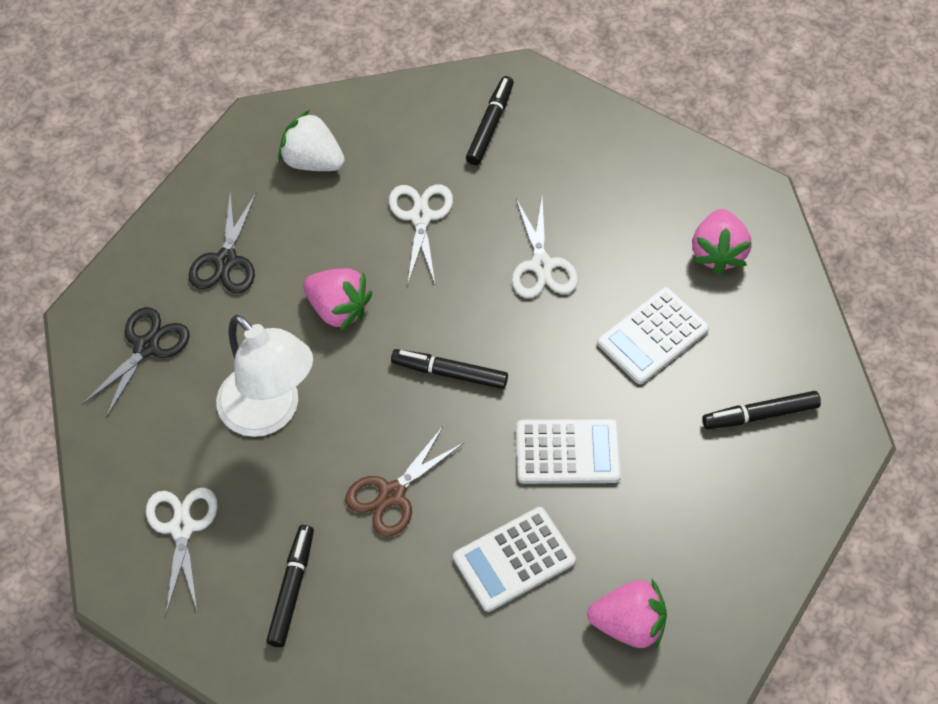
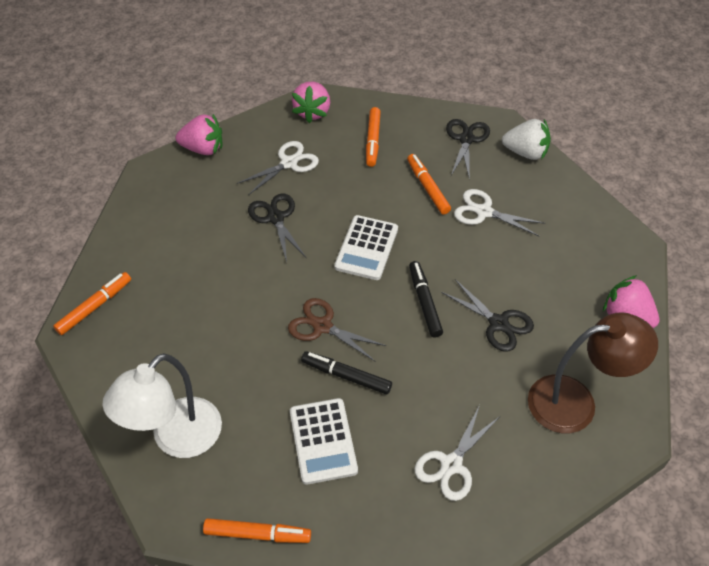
black marker: [266,525,314,647] [391,349,508,389] [466,76,514,165] [702,391,821,429] = 4 -> [301,351,392,394] [409,261,443,338] = 2
black scissors: [82,307,190,418] [189,192,256,293] = 2 -> [248,193,306,262] [441,279,534,352] [446,119,490,180] = 3
brown lamp: none = 0 -> [528,312,658,433] = 1
orange marker: none = 0 -> [53,272,131,335] [203,518,311,543] [366,107,381,167] [407,154,451,214] = 4
white calculator: [453,507,576,612] [516,419,621,484] [597,287,709,384] = 3 -> [290,398,358,485] [334,215,398,280] = 2

